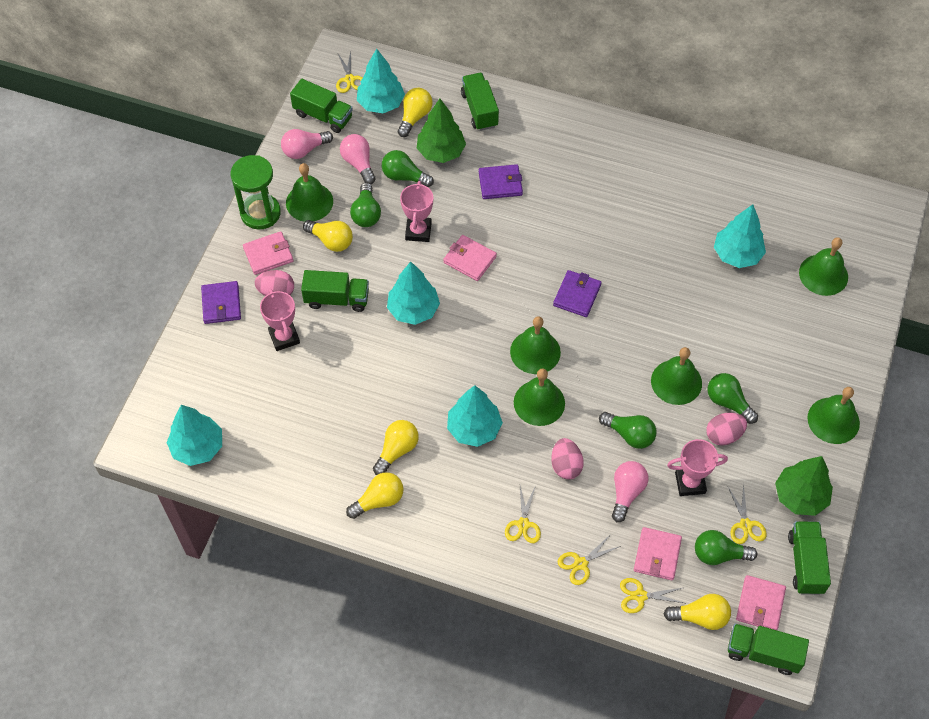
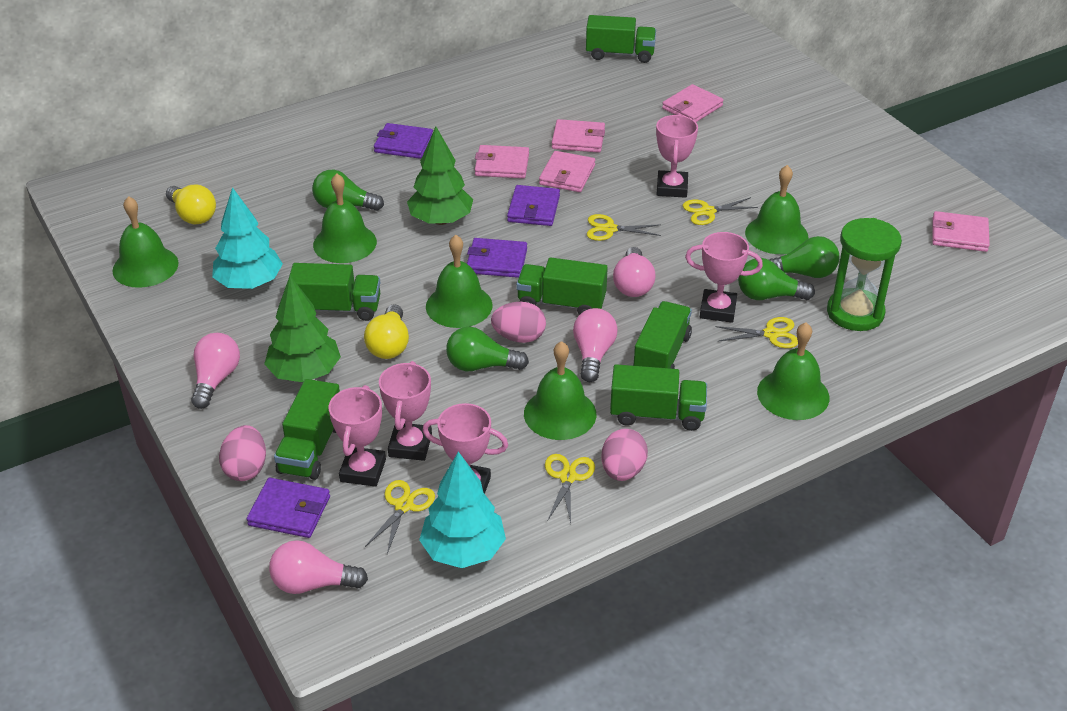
green light bulb: [350,183,381,227] [382,150,434,187] [599,412,657,449] [695,530,757,565] [707,373,758,424] = 5 -> [312,170,384,211] [446,327,529,371] [738,258,815,300] [769,236,840,278] = 4
green truck: [290,79,353,133] [301,270,369,312] [461,73,499,131] [728,624,809,675] [788,521,831,595] = 5 -> [274,379,340,480] [290,263,380,321] [516,257,608,315] [586,15,656,63] [610,364,707,431] [633,301,692,369] = 6
pink light bulb: [281,129,333,159] [340,134,376,184] [612,461,648,522] = 3 -> [191,333,240,409] [269,540,368,594] [573,308,618,382] [613,247,655,297] = 4
pink trophy: [260,289,300,351] [400,181,433,242] [667,439,728,496] = 3 -> [328,385,386,487] [379,361,432,461] [422,403,508,494] [656,115,698,198] [685,232,763,323] = 5
pink wallet: [243,231,293,275] [443,235,497,281] [634,527,682,580] [736,575,786,630] = 4 -> [475,145,529,178] [539,151,595,192] [552,119,605,153] [662,84,724,122] [932,211,990,252] = 5
purple wallet: [201,281,241,324] [479,164,523,199] [553,270,601,317] = 3 -> [247,478,330,538] [374,123,433,159] [467,238,527,278] [507,185,560,226] = 4
turquoise tree: [167,405,222,466] [357,49,405,113] [387,261,440,325] [447,385,503,447] [714,204,766,268] = 5 -> [212,187,283,289] [419,451,506,568] = 2
yellow light bulb: [303,220,353,252] [346,472,403,519] [373,420,419,475] [398,88,433,137] [664,594,731,630] = 5 -> [166,185,216,225] [364,304,409,359] = 2

